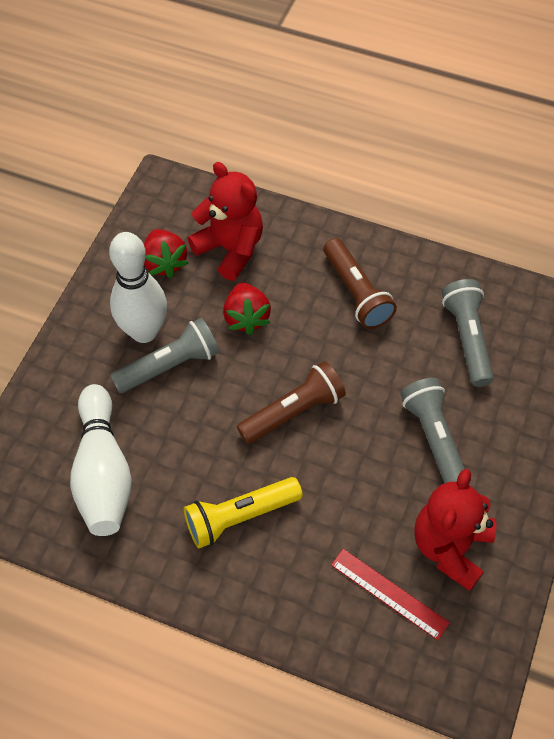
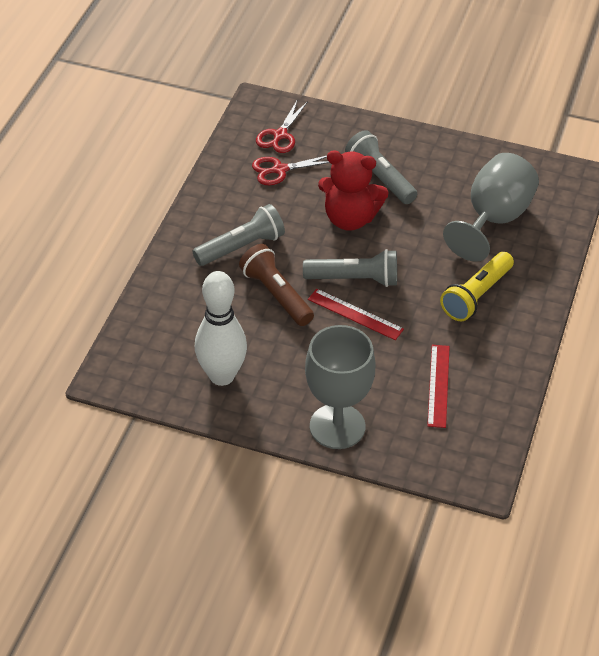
brown flashlight: [237,361,346,444] [324,238,397,329] = 2 -> [239,244,314,326] = 1
grey goblet: none = 0 -> [305,325,376,449] [443,153,539,262] = 2
red ruler: [331,549,450,640] = 1 -> [308,289,404,340] [427,345,450,428] = 2
red scissors: none = 0 -> [252,156,330,185] [256,99,308,153] = 2
red strawberry: [144,229,189,278] [223,282,271,335] = 2 -> none = 0
red teddy bear: [188,162,263,281] [414,469,496,591] = 2 -> [318,151,389,231] = 1
white bowling pin: [70,384,132,536] [109,232,167,343] = 2 -> [195,271,247,386] = 1

